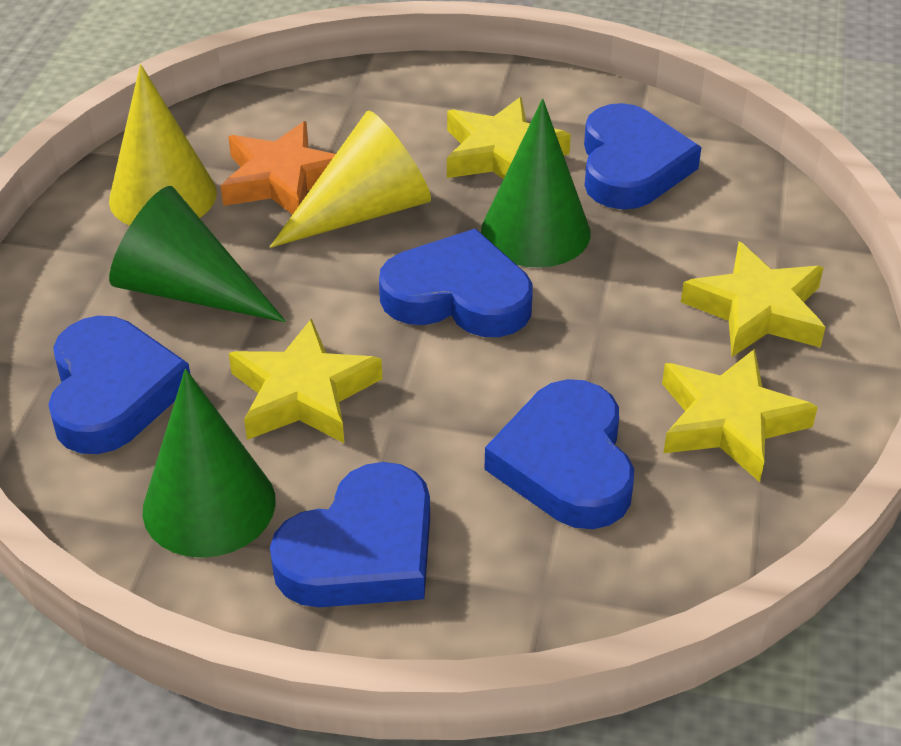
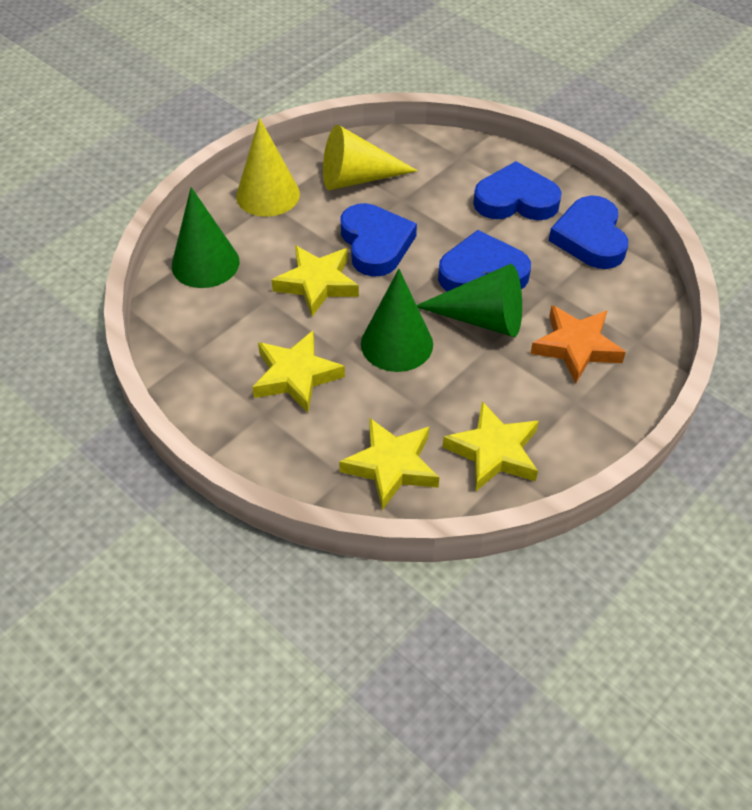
blue heart: [48,316,190,454] [270,462,430,607] [379,229,533,337] [484,379,634,529] [584,103,702,210] = 5 -> [340,203,417,277] [438,230,531,291] [473,161,562,220] [549,196,628,269] = 4

